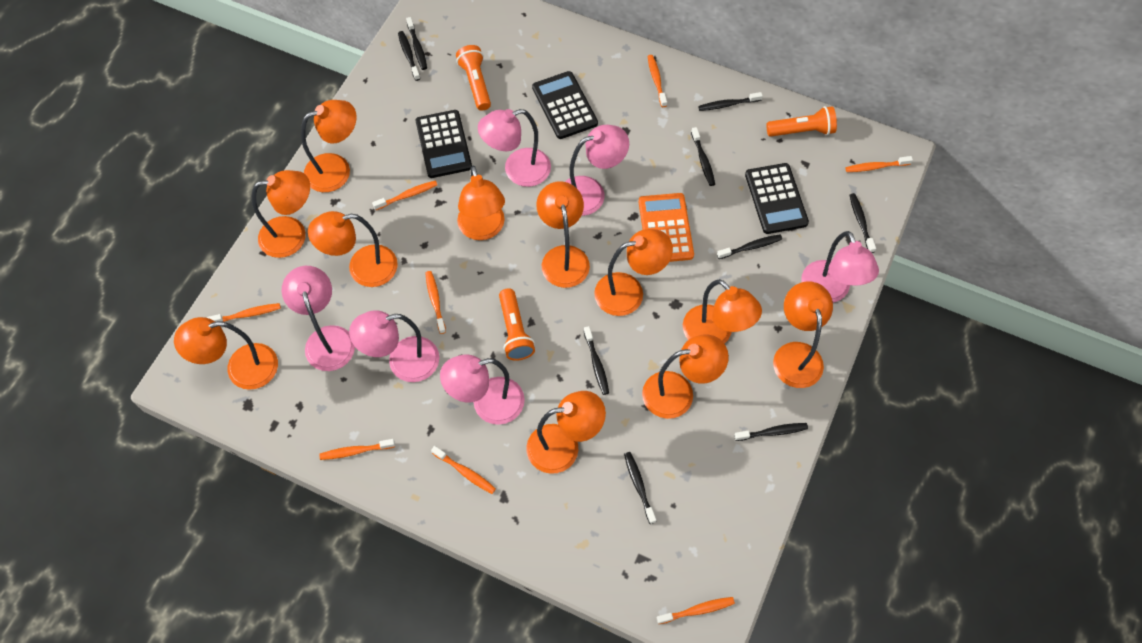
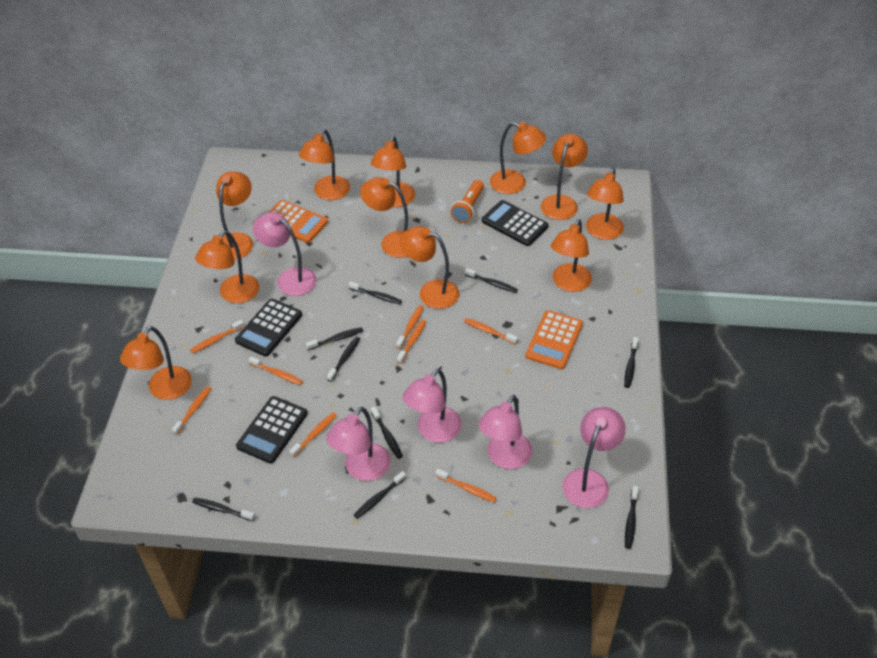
orange calculator: [639,193,694,262] = 1 -> [269,200,328,243] [525,310,583,369] = 2
orange flashlight: [456,45,491,111] [499,288,535,361] [766,106,837,137] = 3 -> [450,180,484,223] = 1
pink lamp: [282,266,355,371] [349,310,439,382] [440,355,525,425] [478,109,551,187] [565,125,629,216] [801,231,879,303] = 6 -> [253,212,316,296] [326,407,390,481] [403,368,462,443] [478,395,532,469] [563,407,626,508] = 5

